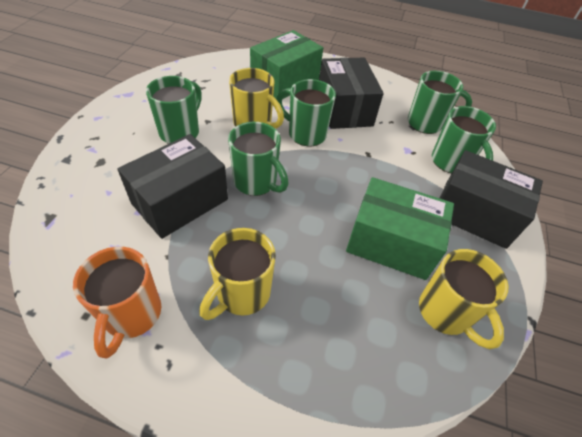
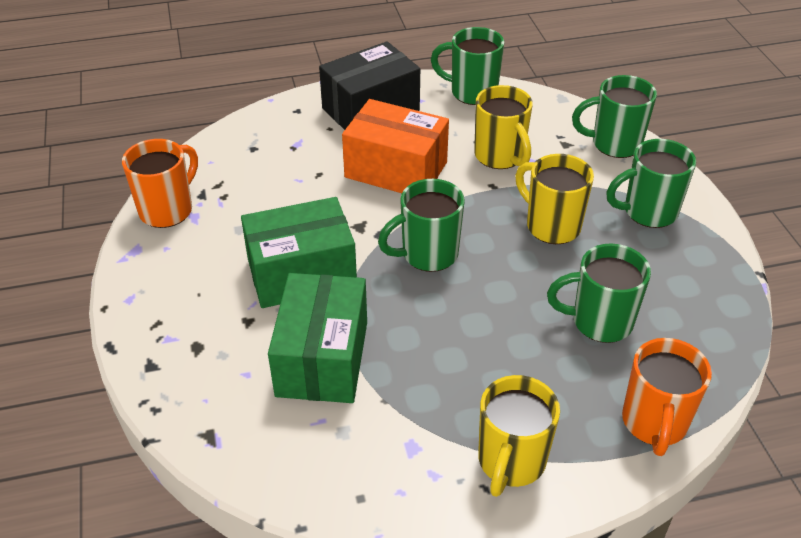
black box: [117,134,228,239] [319,58,384,129] [439,150,543,249] = 3 -> [319,41,420,130] = 1
orange box: none = 0 -> [342,99,449,193] = 1
orange mug: [73,247,161,358] = 1 -> [122,139,198,228] [622,338,712,456] = 2

